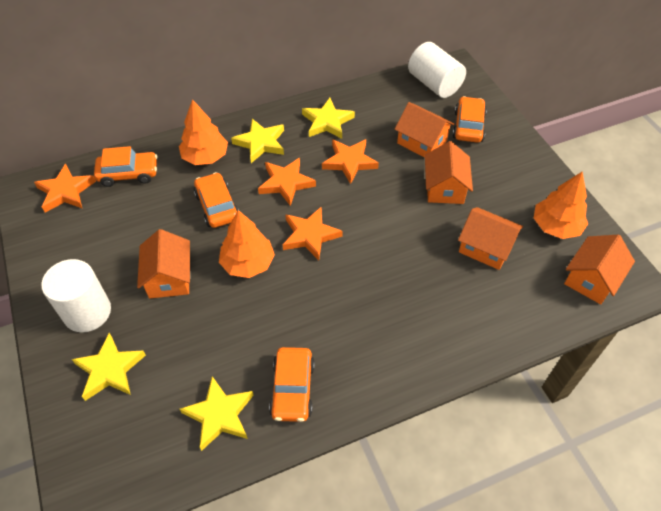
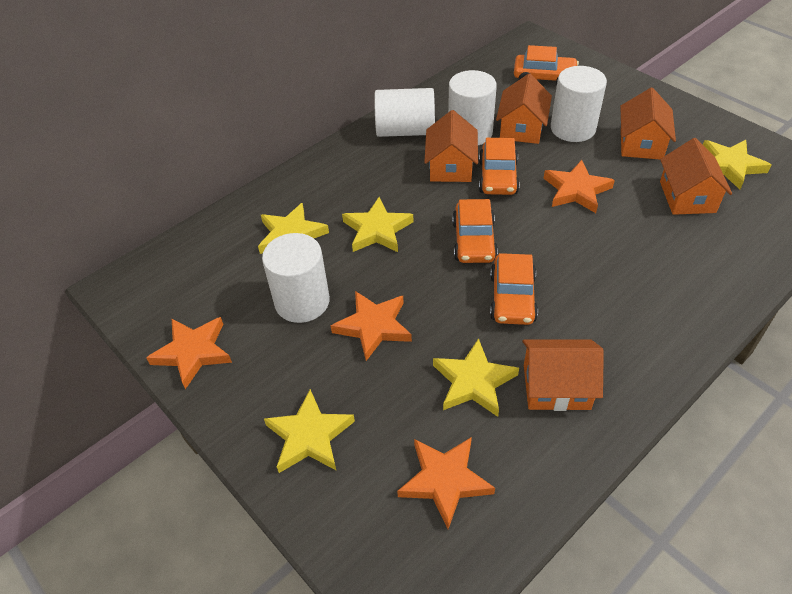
orange tree: [179,99,228,165] [219,210,275,278] [534,172,588,239] = 3 -> none = 0
white cylinder: [41,259,111,332] [408,42,466,98] = 2 -> [262,233,330,323] [374,88,435,137] [448,70,497,145] [551,66,607,142] = 4
yellow star: [72,333,146,401] [180,376,254,451] [231,119,284,163] [302,98,355,139] = 4 -> [258,203,329,254] [264,389,355,473] [342,197,413,252] [433,338,519,417] [703,140,771,190] = 5

